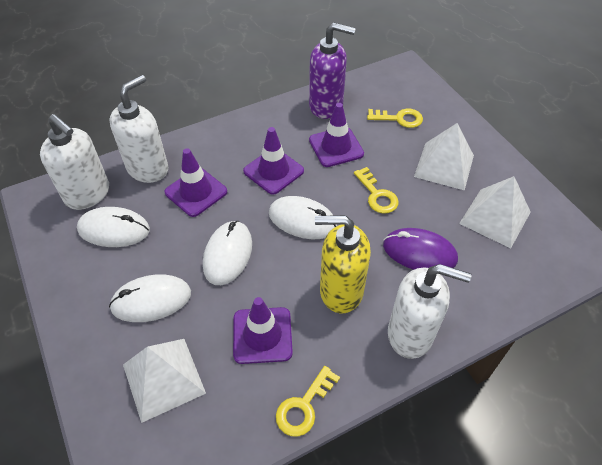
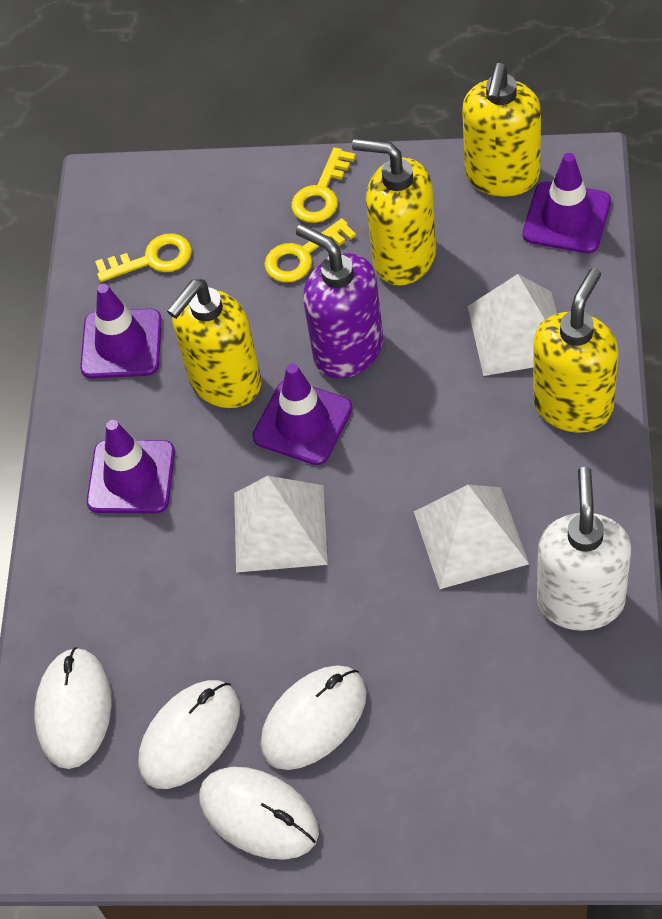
purple mouse: [383,228,458,270] = 1 -> none = 0
white soap dispenser: [40,114,109,210] [109,75,168,183] [388,264,472,359] = 3 -> [537,467,631,631] = 1
yellow soap dispenser: [315,215,371,313] = 1 -> [167,279,261,408] [352,138,436,286] [462,63,541,197] [533,268,618,433] = 4

